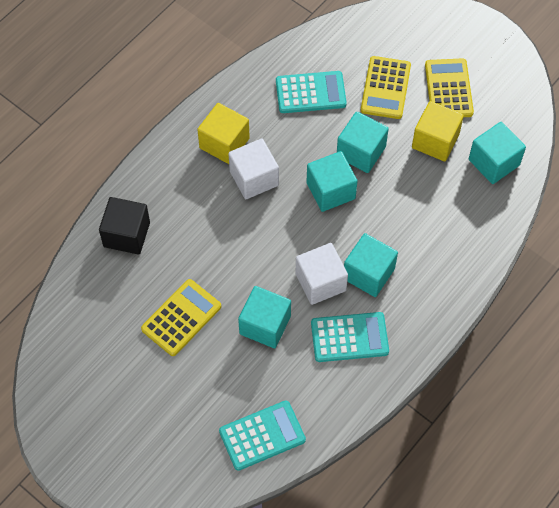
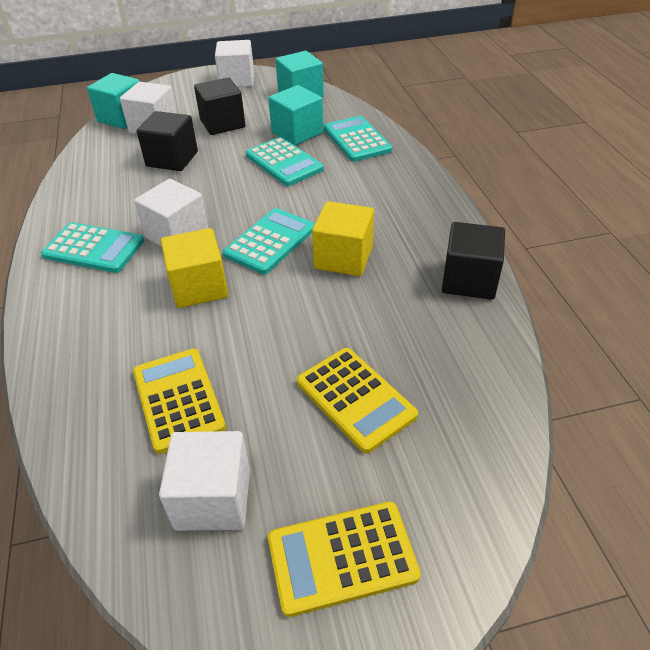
black cube: [99,197,150,254] = 1 -> [136,111,198,171] [194,77,245,135] [442,222,505,300] = 3
turquoise calculator: [219,400,306,471] [276,71,347,113] [311,312,389,362] = 3 -> [41,222,144,273] [223,208,315,274] [246,137,324,186] [324,116,392,162] = 4
turquoise cube: [238,286,291,348] [306,151,358,212] [337,112,389,173] [344,233,398,297] [469,122,526,184] = 5 -> [87,73,140,129] [268,85,323,145] [276,51,324,97] = 3
white cube: [228,138,279,199] [296,243,348,305] = 2 -> [120,82,177,134] [134,179,208,247] [159,431,250,531] [215,40,254,87] = 4

